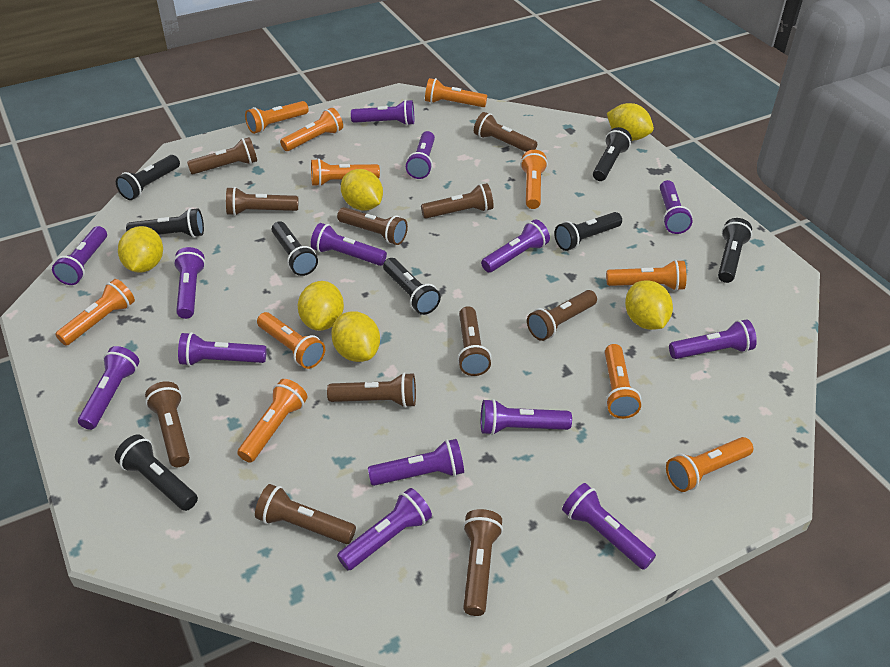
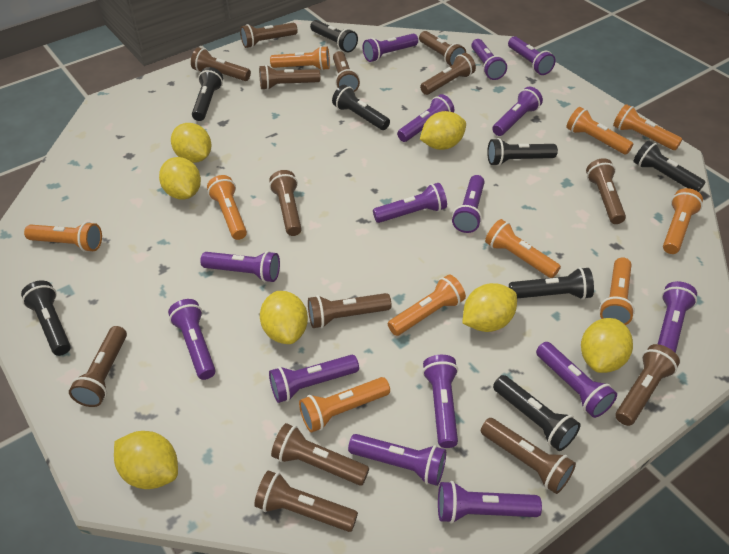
brown flashlight: [145,381,190,467] [187,137,257,174] [226,187,298,216] [255,484,356,544] [327,372,416,408] [337,207,408,245] [421,183,493,219] [457,306,491,376] [463,509,503,616] [474,112,537,152] [527,290,597,341] = 11 -> [69,326,127,407] [191,48,251,81] [240,23,298,48] [254,470,358,532] [259,65,320,90] [269,170,302,236] [271,423,369,486] [308,293,391,328] [333,51,360,92] [419,31,466,66] [420,53,476,95] [481,418,576,494] [586,158,626,224] [615,344,680,426] = 14
orange flashlight: [55,279,135,346] [237,379,308,463] [245,101,309,134] [257,312,325,369] [280,108,343,151] [311,158,380,186] [425,78,487,107] [520,150,548,209] [605,344,641,419] [606,260,686,291] [666,437,753,492] = 11 -> [24,222,102,252] [207,175,247,240] [270,46,330,71] [299,377,390,433] [388,275,466,336] [485,219,561,278] [567,107,633,155] [600,257,635,325] [613,104,682,150] [663,188,703,254] = 10
purple flashlight: [52,226,107,285] [78,346,139,430] [173,247,205,319] [178,332,267,366] [311,223,387,266] [337,488,432,571] [351,100,414,126] [368,439,464,486] [406,131,435,179] [481,219,550,273] [481,399,572,435] [562,483,656,570] [660,180,693,234] [669,320,757,359] = 14 -> [168,299,216,380] [200,251,280,282] [269,355,359,403] [348,434,446,486] [363,34,418,62] [373,183,447,223] [397,94,454,142] [422,355,458,448] [438,481,542,524] [452,175,485,233] [471,39,507,80] [492,87,543,136] [508,36,556,75] [536,342,617,418] [658,281,697,353] = 15
yellow lemon: [118,226,163,273] [298,281,344,331] [331,311,380,362] [341,169,383,210] [607,103,654,141] [625,280,673,330] = 6 -> [114,431,178,489] [159,157,201,199] [171,123,212,163] [260,291,308,344] [420,111,466,150] [463,283,517,332] [581,318,633,373] = 7

